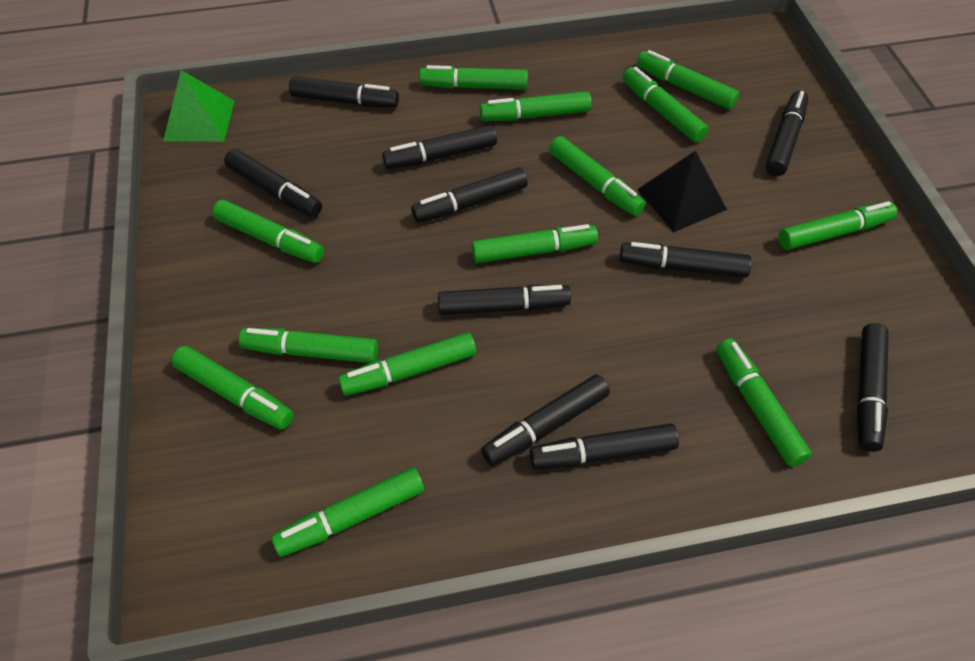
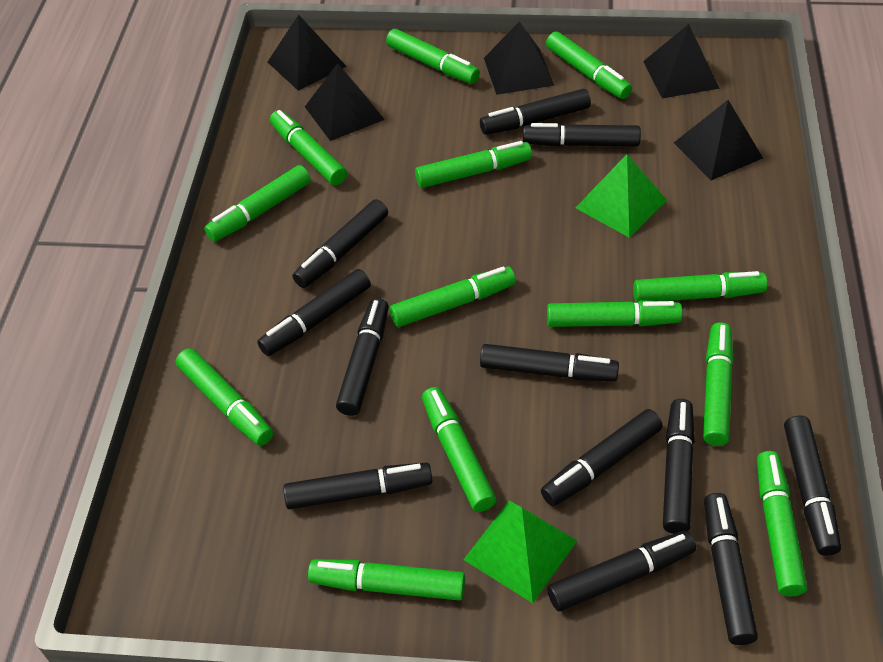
black marker: [224,149,322,217] [289,76,399,108] [382,125,497,169] [411,167,528,223] [438,285,571,315] [481,375,610,466] [530,423,679,470] [620,242,752,278] [766,91,808,176] [857,323,889,452] = 10 -> [257,269,371,356] [283,462,432,509] [293,199,388,288] [336,298,389,416] [480,89,591,135] [480,344,619,381] [523,123,641,147] [541,409,663,506] [547,531,696,611] [663,399,695,534] [704,493,758,645] [784,416,841,556] = 12
black pyramid: [637,150,727,233] = 1 -> [268,15,347,91] [305,63,385,141] [484,21,554,95] [643,24,720,99] [674,100,763,180] = 5
green pyramid: [163,70,235,142] = 1 -> [464,500,577,603] [576,154,667,238] = 2

